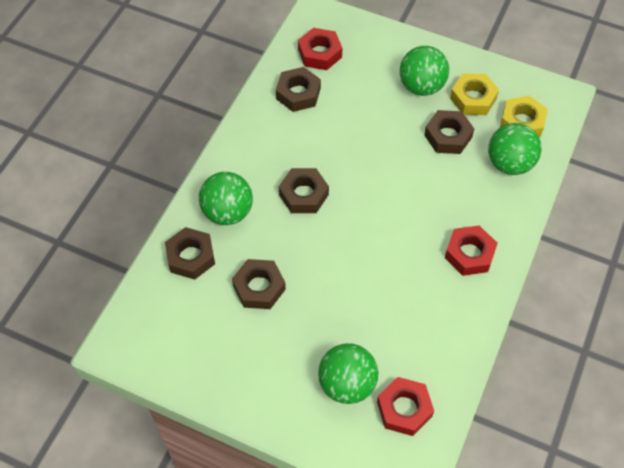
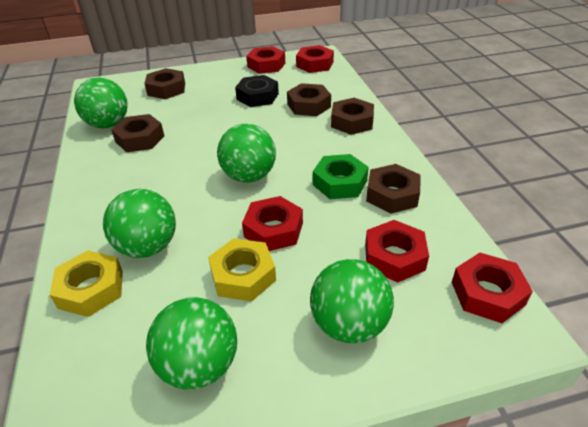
black nut: none = 0 -> [235,75,279,107] = 1
green ball: [199,172,253,225] [318,343,378,404] [400,46,449,96] [488,123,542,175] = 4 -> [74,78,128,128] [103,189,176,258] [146,297,237,389] [217,124,276,183] [310,259,394,343] = 5
green nut: none = 0 -> [313,154,369,199] = 1
red nut: [298,28,342,70] [377,377,434,436] [445,225,498,276] = 3 -> [242,196,303,251] [246,46,285,74] [296,45,334,73] [365,220,429,283] [452,253,533,323] = 5

